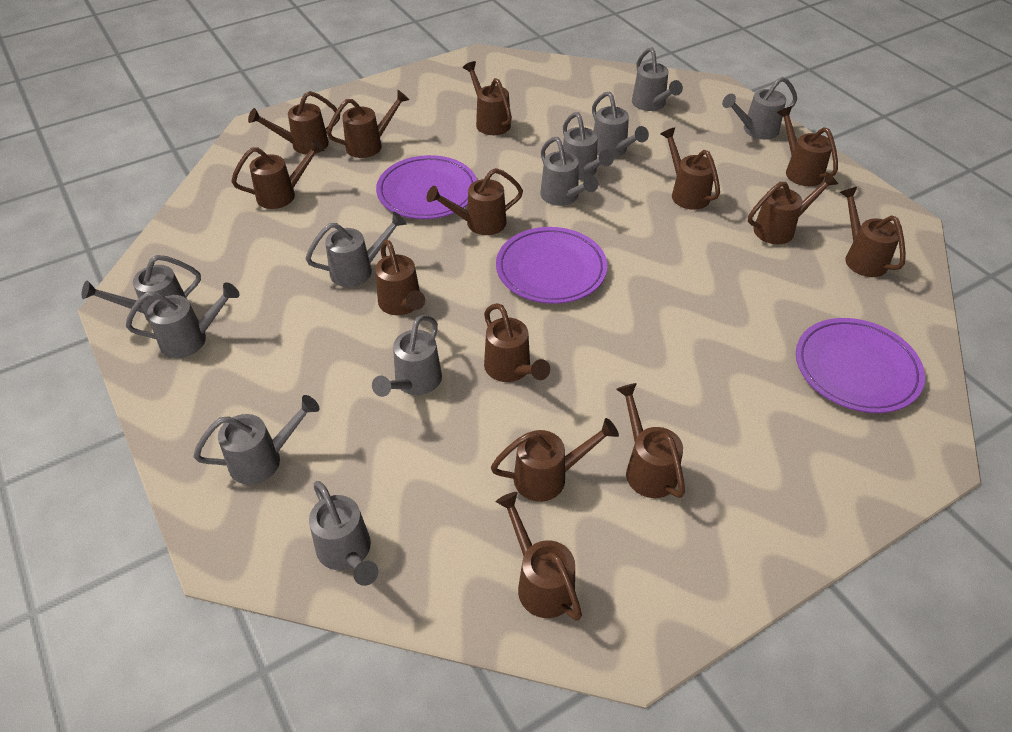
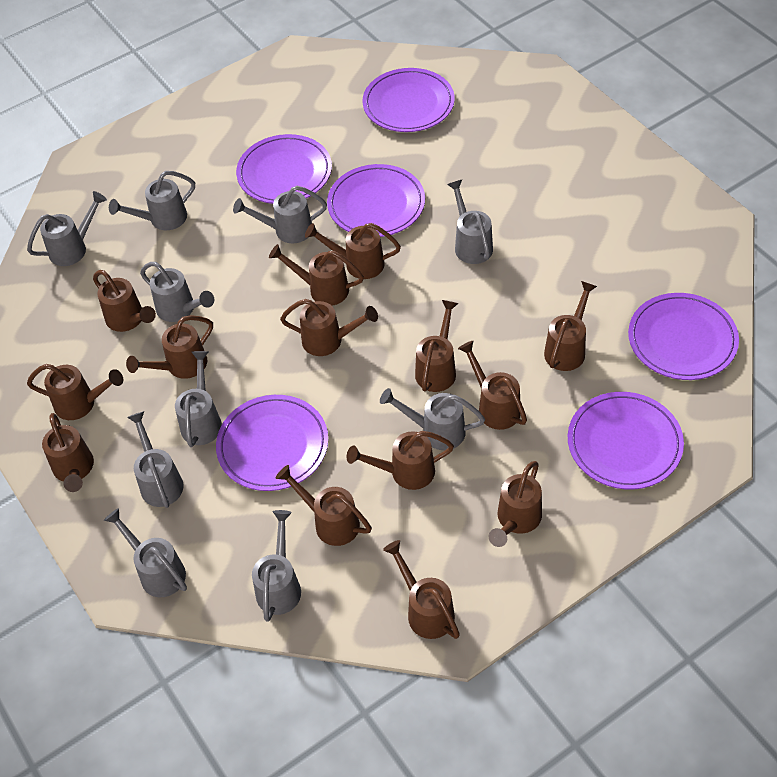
grey watering can: [82,255,201,323] [126,282,240,358] [193,395,320,485] [306,212,407,287] [309,481,378,586] [372,315,442,397] [540,137,599,206] [563,112,614,180] [592,91,649,158] [632,47,683,111] [722,77,797,140] = 11 -> [27,191,107,266] [104,508,187,597] [109,171,195,230] [127,411,184,508] [140,262,214,322] [175,351,222,447] [233,186,327,244] [252,510,301,622] [380,388,485,450] [447,180,493,264] = 10
purple plate: [376,155,477,219] [496,227,607,304] [796,318,925,413] = 3 -> [216,395,328,491] [236,134,332,204] [327,164,425,237] [362,68,455,132] [568,392,684,490] [628,293,739,380] = 6

